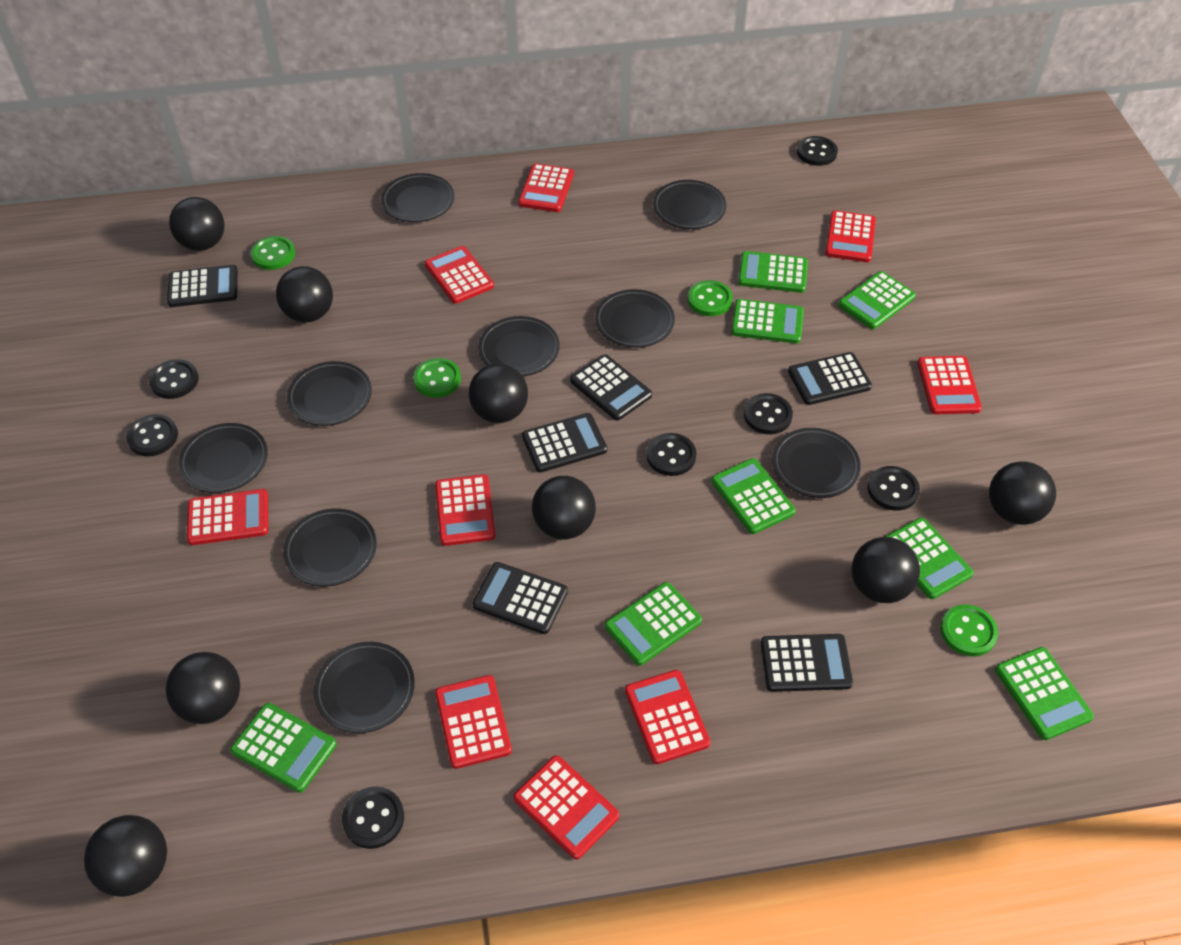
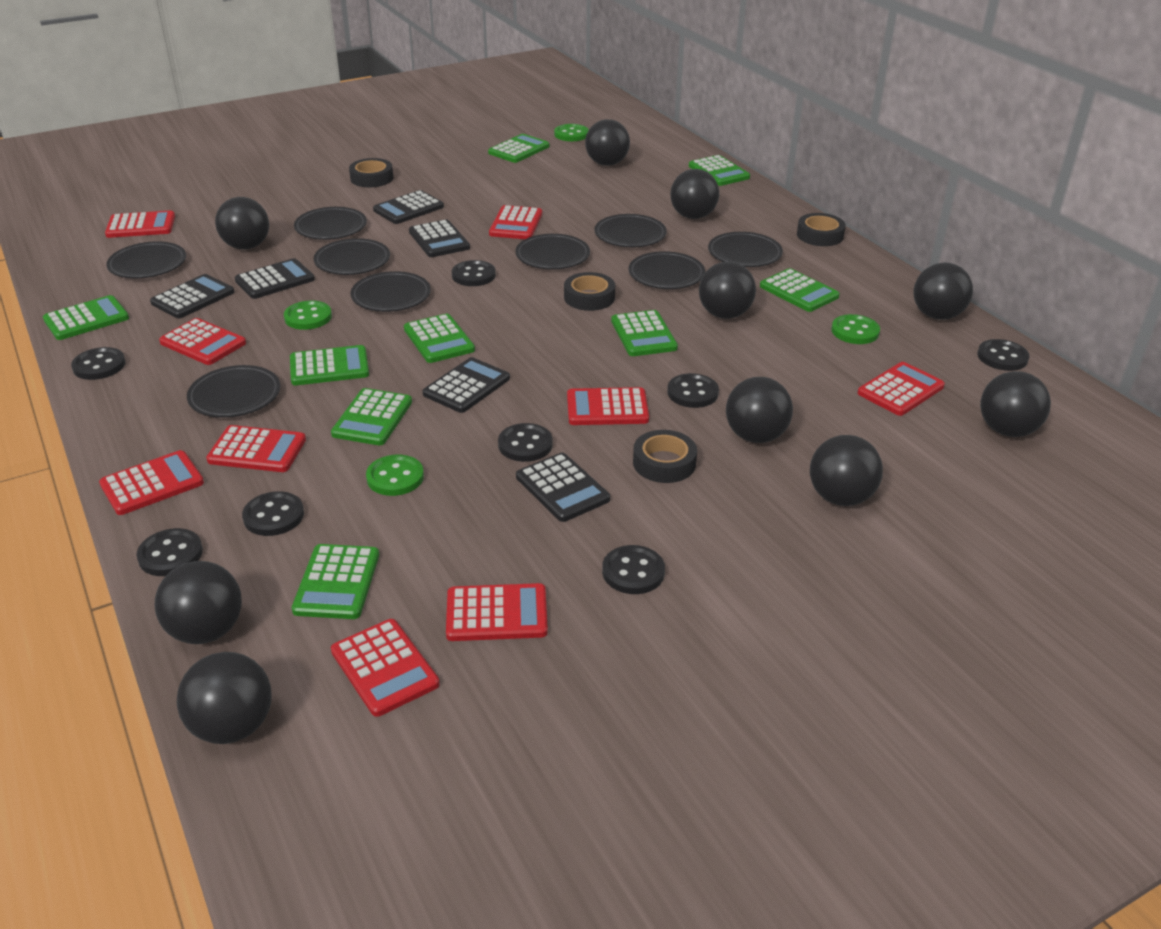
black ball: [84,815,167,897] [166,652,240,724] [169,197,225,251] [276,266,333,322] [469,363,528,423] [532,476,596,539] [851,537,920,603] [989,461,1056,525] = 8 -> [155,561,242,644] [177,652,271,744] [215,197,269,250] [585,119,630,166] [670,169,719,219] [699,261,756,319] [726,377,793,443] [810,435,883,506] [913,262,973,320] [980,371,1051,437] = 10
black button: [126,414,178,457] [149,359,199,399] [342,787,404,849] [647,433,696,476] [744,393,793,434] [797,136,838,166] [868,466,920,511] = 7 -> [71,347,126,380] [136,528,203,576] [242,491,304,536] [452,260,496,286] [498,423,553,462] [602,545,665,594] [667,373,719,408] [977,339,1029,371] = 8
black tape: none = 0 -> [349,158,393,187] [564,272,615,311] [633,430,697,483] [797,213,846,246] = 4
green calculator: [230,703,337,793] [605,582,702,666] [712,458,796,534] [731,299,804,344] [738,251,808,293] [838,271,916,329] [885,518,974,599] [995,647,1094,740] = 8 -> [43,295,129,340] [290,345,369,385] [292,544,379,619] [331,388,412,445] [404,314,475,363] [488,134,549,163] [611,310,678,356] [689,155,750,186] [760,268,840,312] = 9

